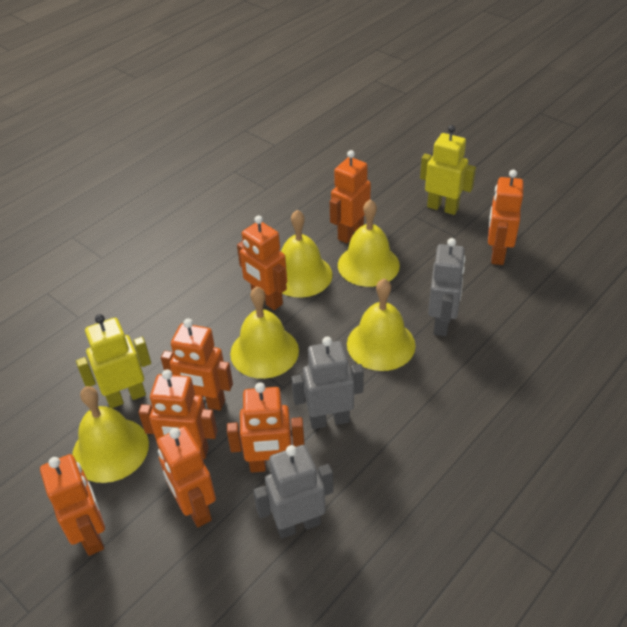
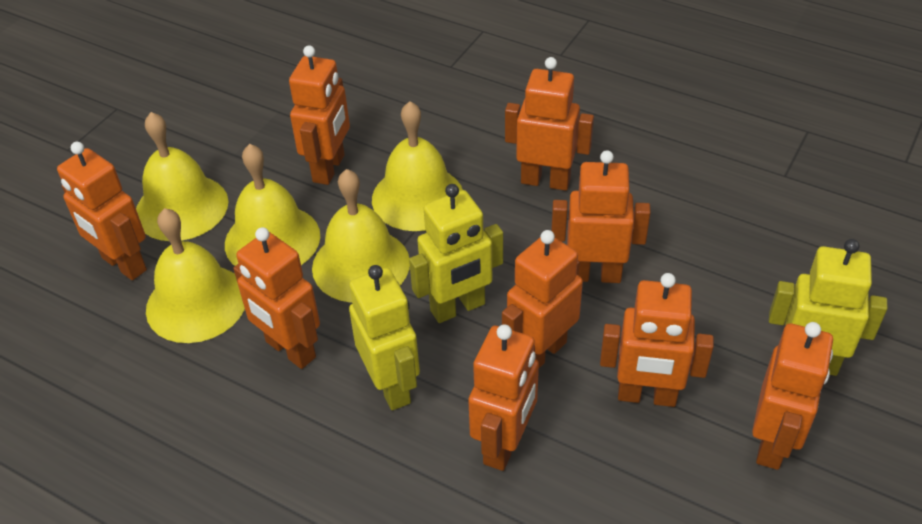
grey robot: [253,445,333,539] [291,337,364,429] [428,238,466,336] = 3 -> none = 0
orange robot: [40,454,105,556] [138,369,217,459] [157,426,216,527] [161,318,233,411] [227,382,305,473] [237,215,287,310] [330,150,371,243] [488,170,523,265] = 8 -> [57,142,147,280] [233,227,320,369] [289,45,350,185] [468,324,539,471] [502,230,583,368] [505,57,594,191] [551,150,651,283] [600,273,714,407] [752,322,833,470] = 9
yellow robot: [76,314,151,408] [420,125,476,215] = 2 -> [349,265,420,410] [409,184,503,323] [769,239,888,376] = 3

